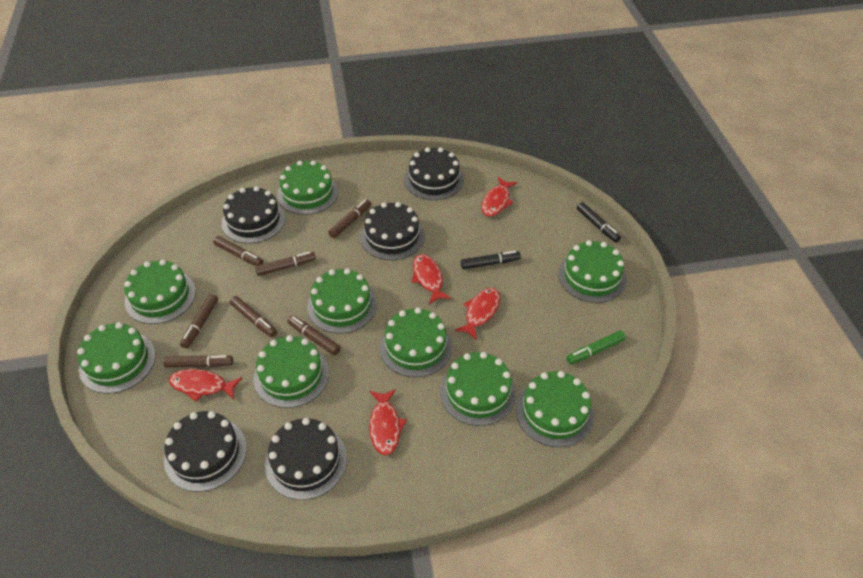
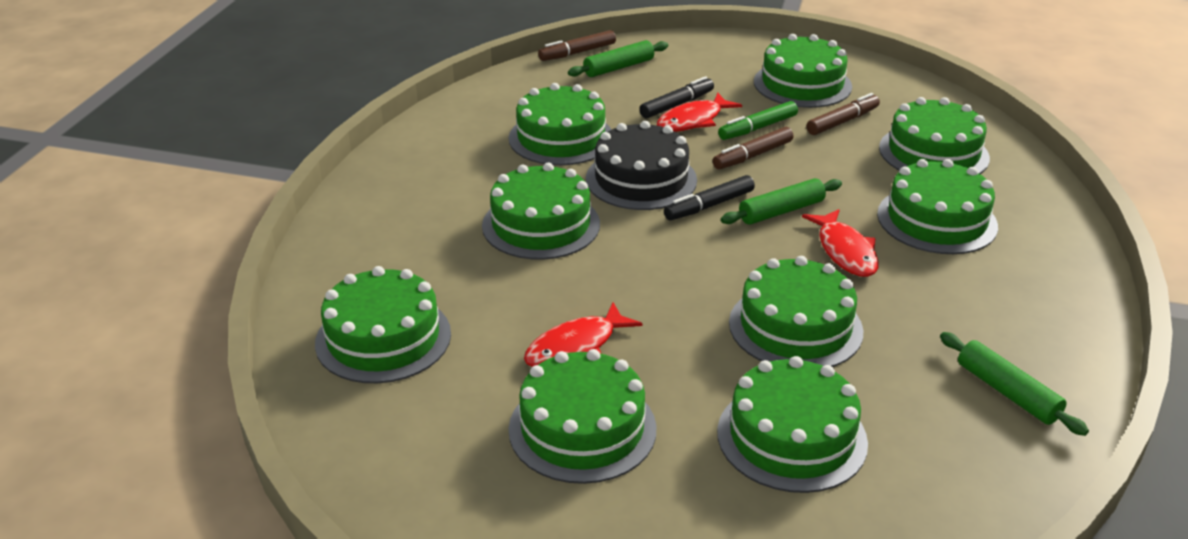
black cake: [164,411,247,492] [222,186,285,244] [265,418,347,500] [360,202,424,260] [404,147,464,200] = 5 -> [586,121,697,210] = 1
brown marker: [163,355,233,368] [180,294,218,348] [213,236,263,266] [230,296,277,337] [255,252,316,276] [287,315,341,355] [328,199,371,238] = 7 -> [538,30,616,61] [713,127,793,170] [806,93,880,135] = 3
green rolling pin: none = 0 -> [568,40,668,77] [721,178,842,225] [940,332,1089,436] = 3
red fish: [169,369,242,402] [369,389,407,455] [412,254,451,304] [455,288,500,340] [481,177,517,217] = 5 -> [524,302,643,367] [657,93,742,132] [802,209,879,277] = 3

